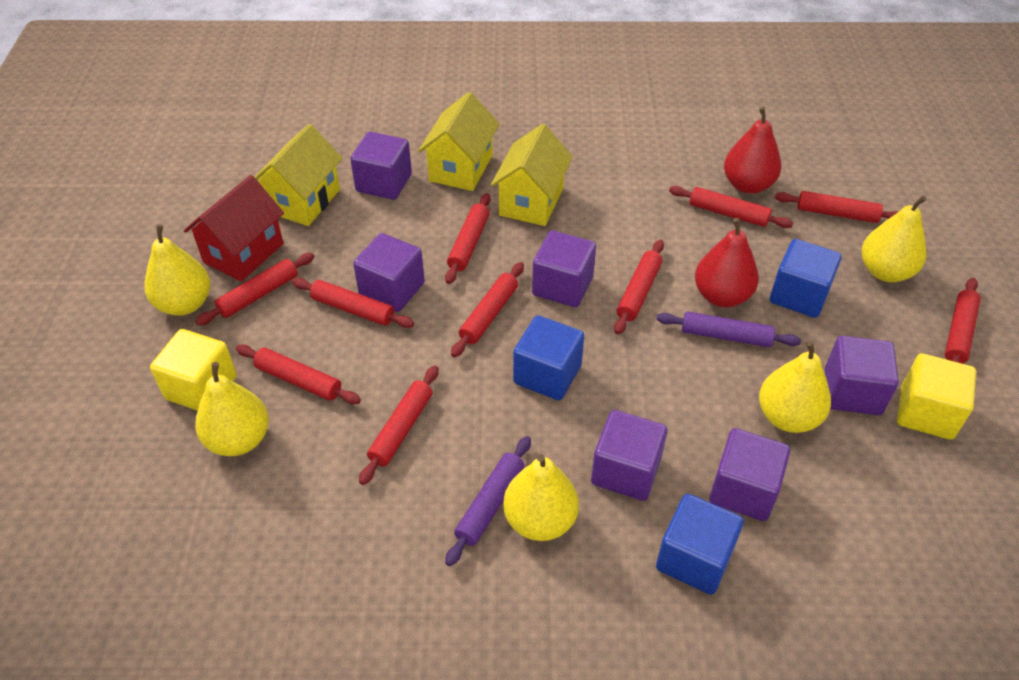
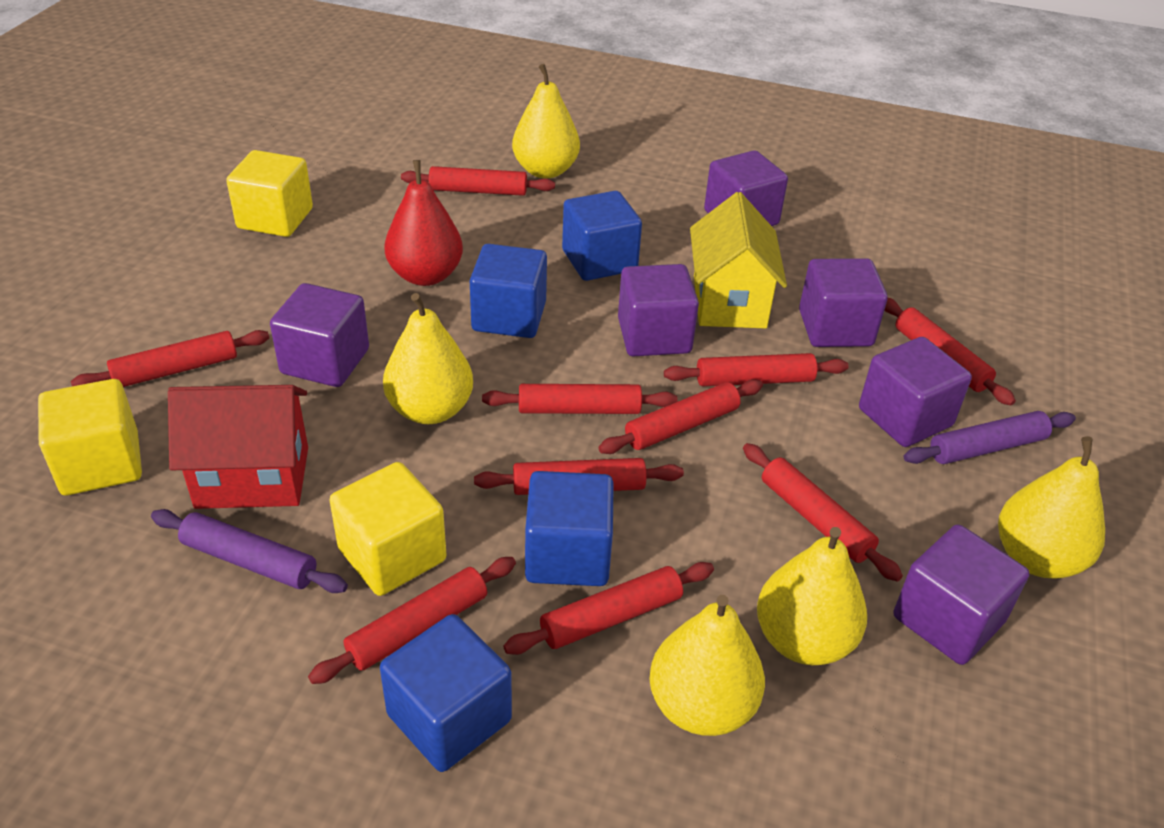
blue cube: [513,315,584,400] [656,494,744,595] [770,239,842,318] = 3 -> [380,614,512,772] [470,244,547,338] [525,471,614,586] [562,191,642,281] = 4
red pear: [695,218,759,307] [724,107,781,194] = 2 -> [384,160,463,286] = 1
yellow cube: [150,329,237,411] [897,353,976,440] = 2 -> [38,379,142,495] [226,150,313,237] [329,462,447,596] = 3
yellow house: [255,124,342,226] [418,92,499,191] [491,124,573,226] = 3 -> [690,192,787,329] = 1

